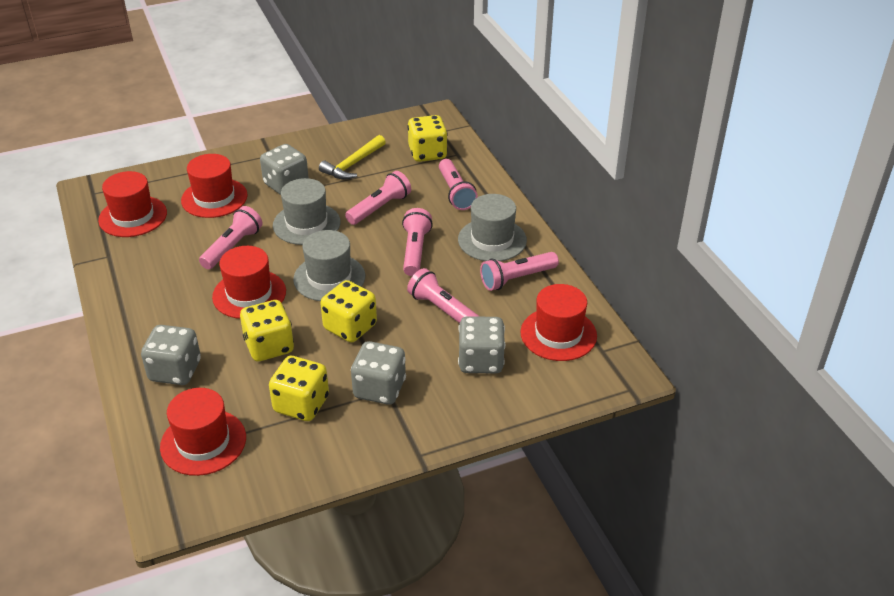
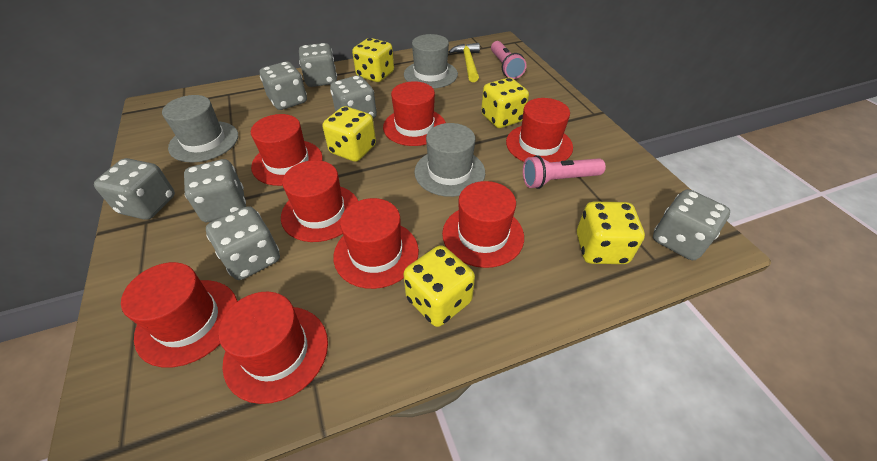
grey dice: [141,325,201,385] [260,144,309,195] [351,341,406,405] [458,316,505,374] = 4 -> [94,158,175,220] [184,159,246,222] [206,206,280,280] [259,61,307,110] [299,43,337,87] [330,75,377,119] [653,189,730,260] = 7
pink flashlight: [199,206,263,269] [345,171,411,225] [402,208,433,276] [407,268,480,323] [439,159,478,210] [480,252,559,291] = 6 -> [491,41,527,79] [523,155,606,189] = 2
red hat: [98,171,167,237] [160,388,246,476] [181,154,248,218] [212,246,286,319] [521,284,597,361] = 5 -> [121,262,237,367] [218,292,328,404] [251,114,323,186] [281,160,358,242] [333,198,419,289] [383,81,446,146] [442,181,524,268] [506,98,573,162] = 8
yellow dice: [240,300,294,362] [269,356,329,421] [320,280,377,342] [407,115,448,162] = 4 -> [323,106,376,162] [352,38,394,82] [403,245,475,327] [481,78,529,128] [577,202,645,264] = 5

